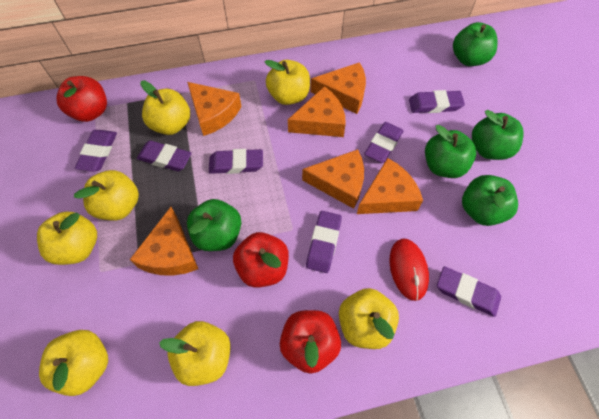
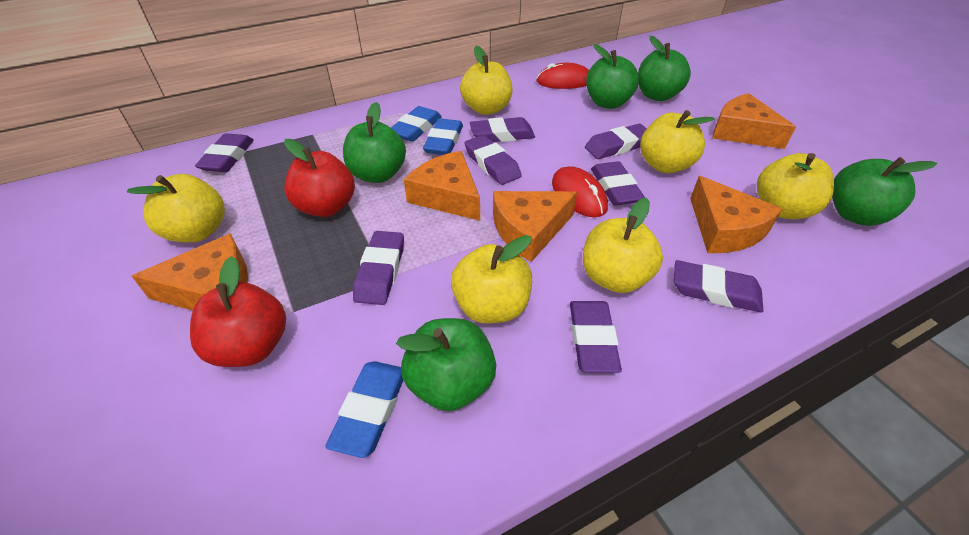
blue eraser: none = 0 -> [325,361,403,458] [391,106,442,142] [423,118,463,155] = 3
orange cheese: [130,207,198,276] [187,82,242,136] [288,86,346,137] [302,149,364,209] [311,62,366,114] [357,158,423,214] = 6 -> [132,233,248,311] [404,151,480,221] [493,191,577,262] [690,176,782,253] [712,93,796,149] = 5
purple eraser: [75,130,117,172] [137,140,192,171] [209,149,263,174] [306,211,342,273] [364,122,404,163] [409,90,465,113] [437,266,501,317] = 7 -> [195,133,254,172] [353,231,404,305] [465,135,522,185] [470,117,535,142] [570,301,622,373] [585,124,647,159] [591,161,645,206] [674,260,764,313] = 8
red apple: [57,76,107,122] [233,232,289,288] [280,310,341,374] = 3 -> [190,256,286,367] [284,139,355,217] = 2
red mouse: [390,238,429,301] = 1 -> [536,63,589,89] [552,166,608,217] = 2
yellow apple: [37,211,97,265] [39,330,108,396] [74,170,139,221] [140,81,190,135] [159,321,231,386] [264,60,310,105] [339,288,399,349] = 7 -> [127,174,225,243] [451,235,532,323] [460,46,512,115] [583,198,663,293] [640,110,715,173] [757,153,834,219] = 6

